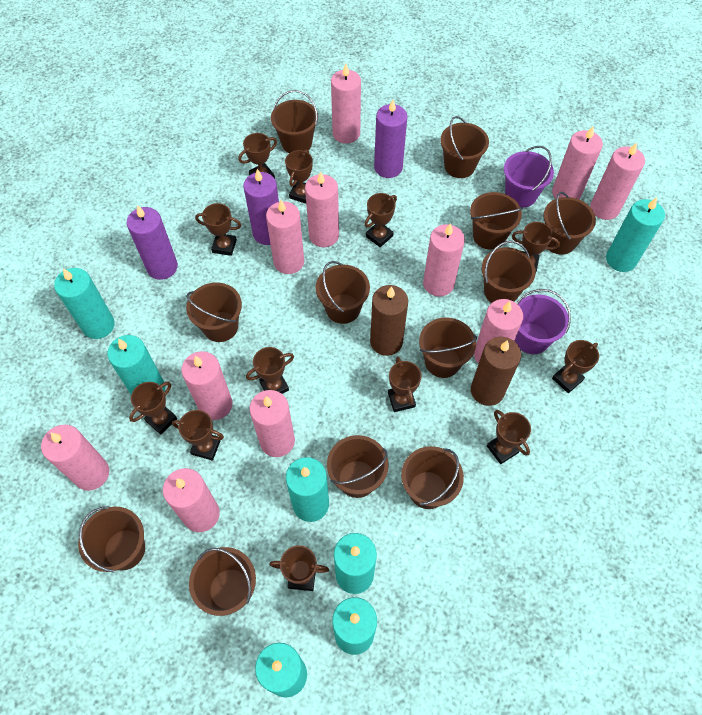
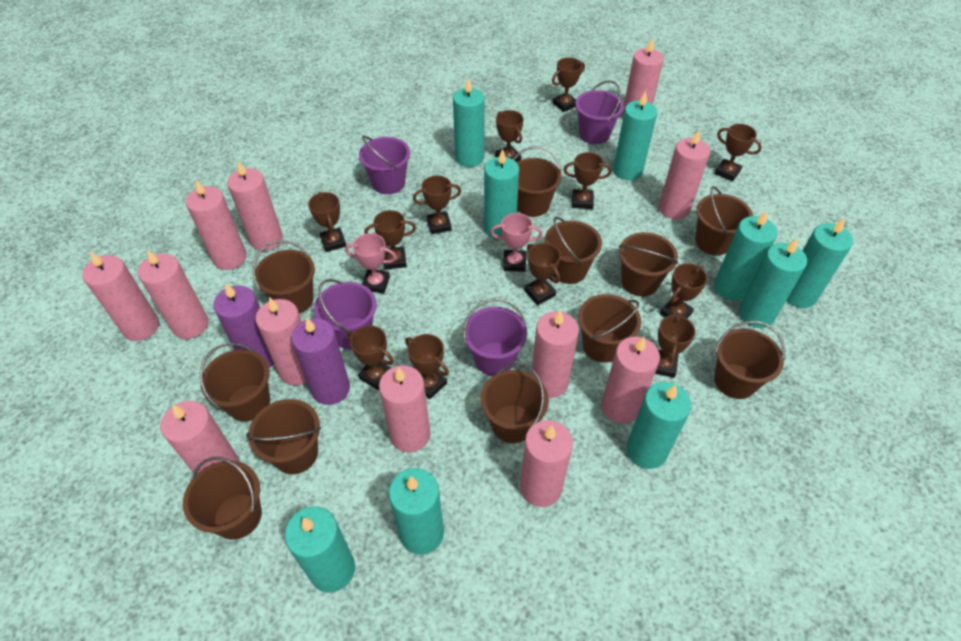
brown bucket: [78,507,145,572] [186,283,242,342] [189,547,256,616] [271,90,318,153] [316,261,370,324] [327,435,389,498] [401,446,464,509] [419,318,477,378] [441,116,489,178] [470,192,523,250] [482,241,536,303] [543,192,596,255] = 12 -> [183,457,262,540] [200,343,270,422] [246,399,321,474] [253,240,315,314] [481,363,549,443] [513,146,562,217] [545,217,602,284] [578,294,641,363] [619,232,678,297] [695,186,753,255] [714,321,785,399] = 11
brown candle: [370,285,408,356] [471,337,521,406] = 2 -> none = 0
pink candle: [41,425,109,491] [163,468,220,532] [181,351,232,420] [249,390,295,457] [266,200,304,274] [305,171,339,247] [331,64,361,144] [423,223,465,297] [474,299,523,364] [552,126,603,199] [590,142,645,220] = 11 -> [82,251,159,341] [138,249,209,339] [161,401,239,475] [186,180,247,270] [227,161,283,251] [256,297,307,385] [379,365,430,453] [520,420,573,507] [531,310,579,398] [601,337,660,424] [622,38,664,118] [659,130,710,219] = 12
pink trophy: none = 0 -> [345,233,397,293] [490,213,542,272] = 2
purple bucket: [504,146,554,208] [514,289,571,354] = 2 -> [314,279,376,350] [359,136,410,194] [463,298,527,376] [575,80,624,144] = 4
purple candle: [127,205,178,280] [243,169,279,245] [374,99,407,178] = 3 -> [214,283,274,368] [291,318,350,405] = 2
turquoise candle: [54,268,115,339] [107,335,165,395] [255,643,307,698] [286,457,329,522] [332,597,377,655] [334,533,377,594] [606,197,665,272] = 7 -> [285,507,355,593] [389,468,444,555] [453,78,485,167] [484,149,519,239] [613,91,657,180] [626,382,691,469] [714,211,777,301] [739,239,807,328] [786,218,853,308] = 9

